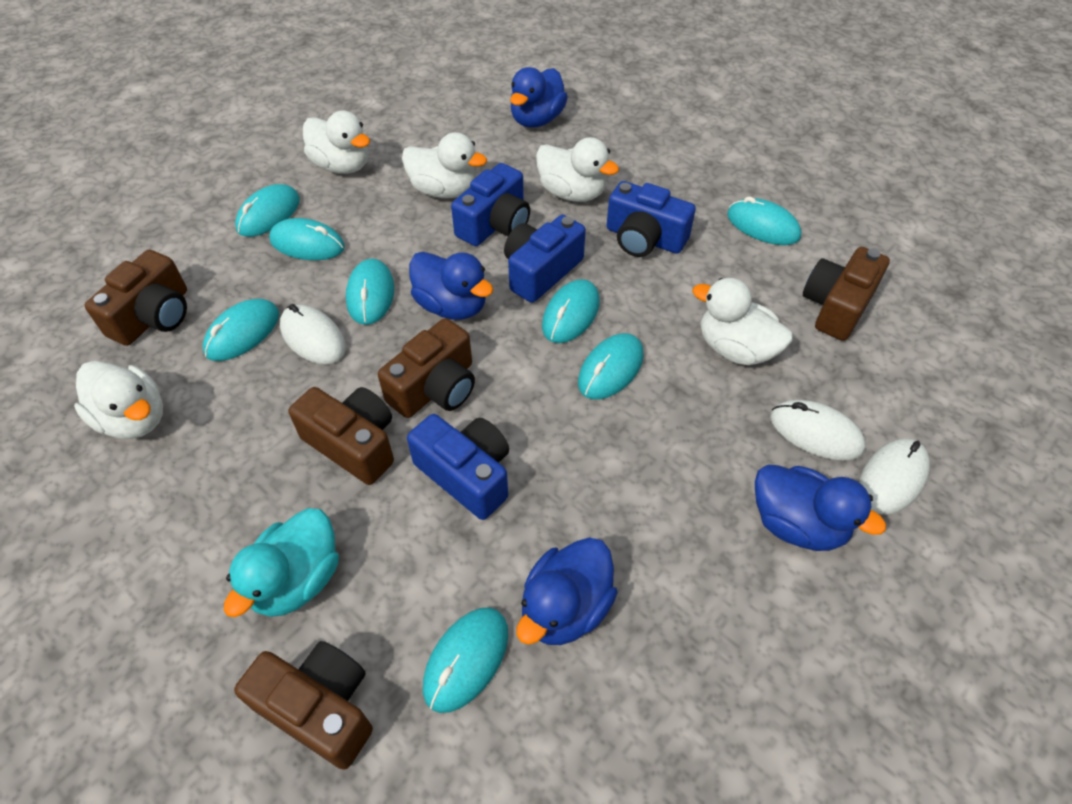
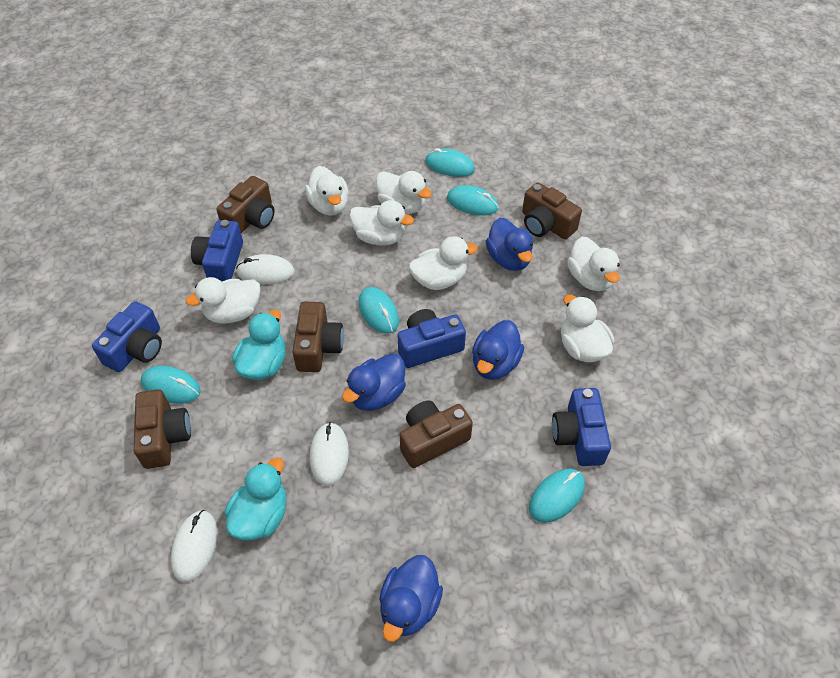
turquoise duck: [224,508,339,617] = 1 -> [225,458,286,540] [232,310,286,380] = 2
turquoise mouse: [203,299,279,361] [235,184,300,237] [269,218,345,260] [346,258,394,325] [423,607,508,713] [542,279,600,343] [578,333,644,399] [727,196,801,245] = 8 -> [141,366,201,404] [358,287,399,334] [425,148,475,177] [447,185,499,216] [529,469,585,523] = 5
white duck: [74,361,163,439] [303,111,370,174] [402,132,487,198] [536,137,619,202] [692,278,793,365] = 5 -> [186,277,260,324] [305,166,349,216] [349,200,414,246] [376,171,432,214] [409,236,478,290] [561,295,614,362] [567,237,620,291] = 7

